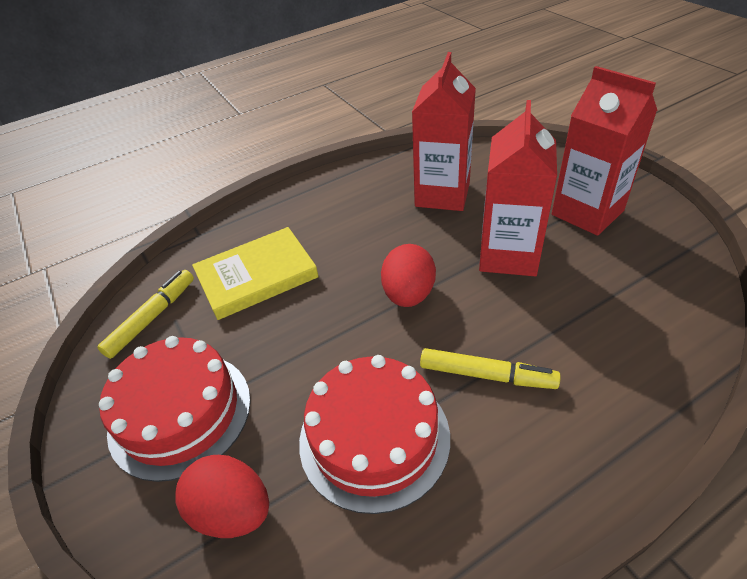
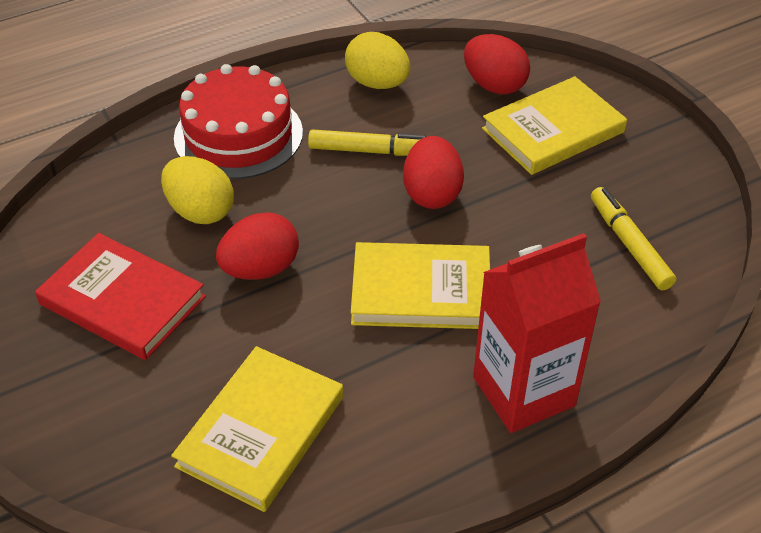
red book: none = 0 -> [35,233,206,360] = 1
red cake: [99,336,251,482] [299,355,450,514] = 2 -> [174,64,303,179] = 1
red carton: [412,52,476,211] [479,100,557,276] [552,66,657,236] = 3 -> [473,233,601,433] = 1
red egg: [175,455,269,538] [381,244,436,307] = 2 -> [216,212,299,280] [403,136,464,209] [464,34,530,95] = 3
yellow book: [192,227,319,320] = 1 -> [171,346,344,512] [351,242,490,329] [482,76,627,175] = 3
yellow egg: none = 0 -> [161,156,234,224] [345,32,410,89] = 2

